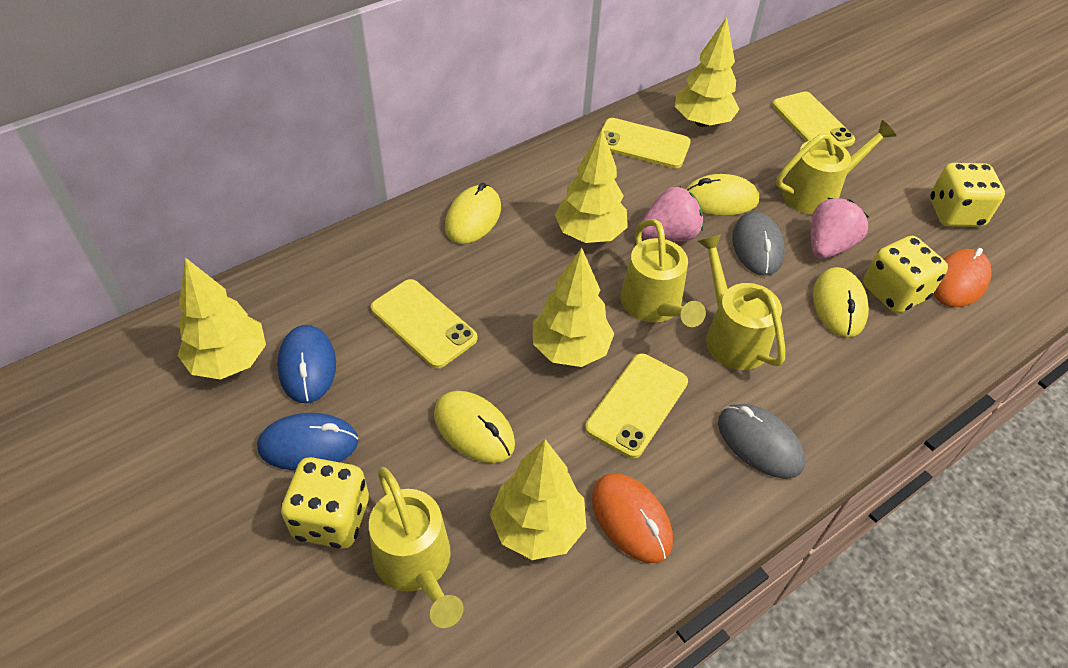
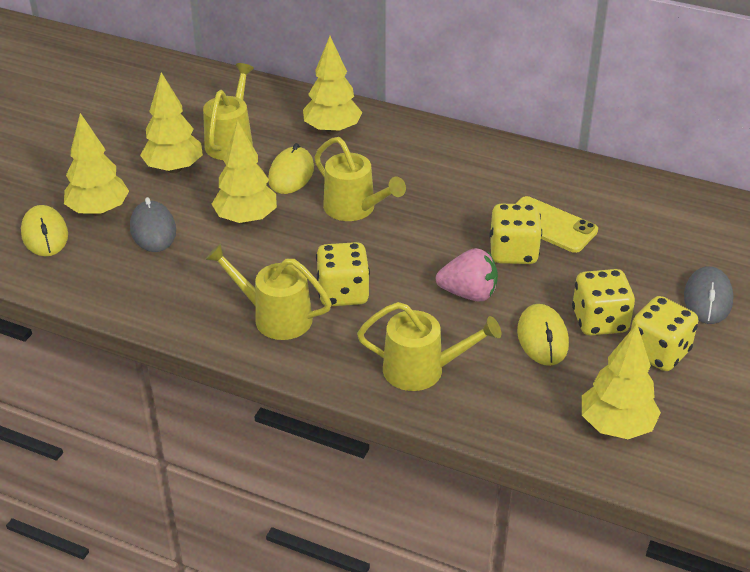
blue mouse: [257,413,359,471] [277,325,336,403] = 2 -> none = 0
orange mouse: [592,473,673,563] [933,248,991,307] = 2 -> none = 0
pink strawberry: [641,187,703,241] [811,198,869,259] = 2 -> [436,248,498,302] = 1
yellow dice: [281,457,369,549] [864,236,948,313] [930,163,1005,227] = 3 -> [316,242,370,306] [489,204,542,264] [572,269,635,336] [631,296,698,371] = 4
yellow mouse: [434,391,515,463] [445,182,501,244] [686,174,759,216] [813,267,869,337] = 4 -> [21,205,68,256] [268,143,314,194] [517,304,569,366] = 3
yellow phone: [371,279,478,369] [585,353,688,459] [602,118,691,168] [772,92,855,147] = 4 -> [515,196,598,253] = 1

